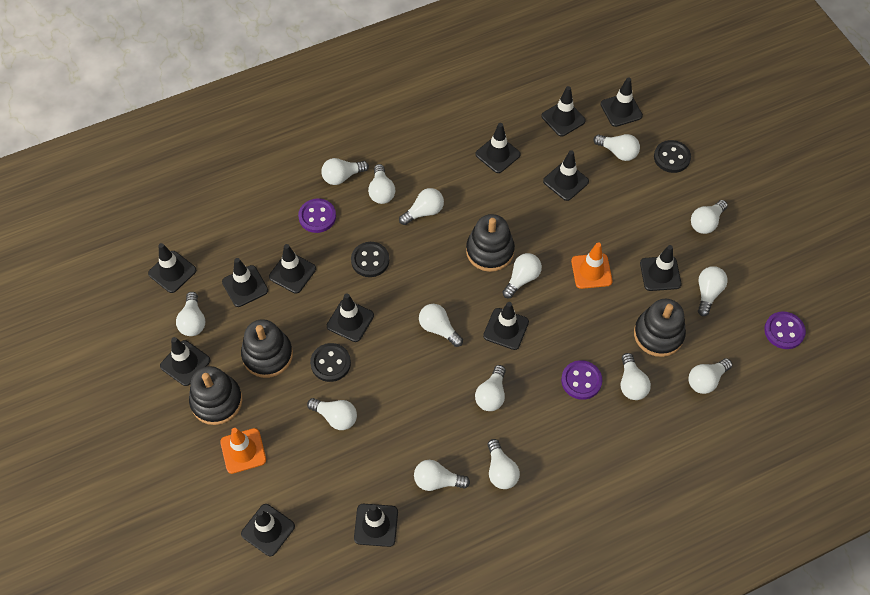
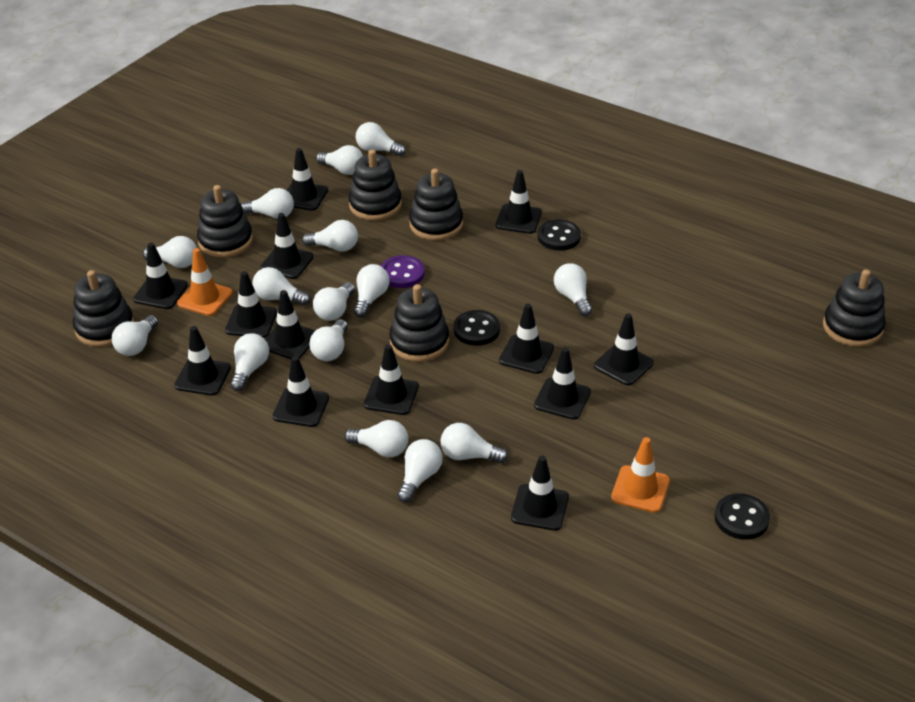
black stacking toy: [189,366,242,425] [241,319,293,378] [466,214,515,272] [634,299,686,357] = 4 -> [73,270,134,347] [197,185,253,258] [349,150,402,221] [389,284,449,362] [409,169,463,241] [823,269,886,347] = 6
purple button: [298,198,336,233] [561,360,602,400] [764,311,806,349] = 3 -> [381,255,425,288] = 1

